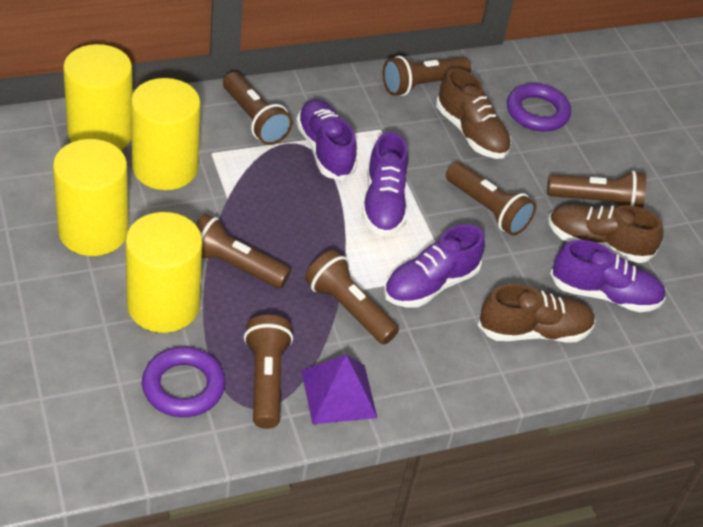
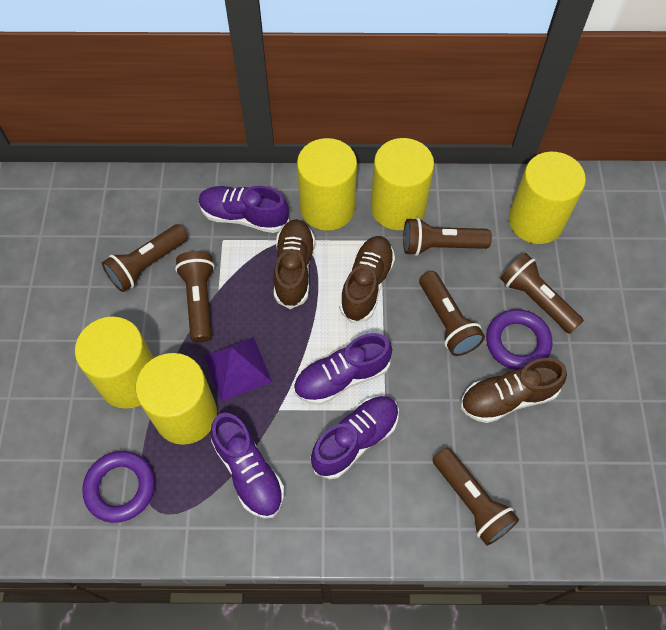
brown flashlight: [195,214,291,288] [223,72,293,145] [244,315,293,429] [305,250,399,344] [383,56,471,96] [446,162,536,236] [547,170,646,208] = 7 -> [102,224,188,292] [175,251,215,343] [403,217,492,256] [419,271,485,356] [432,448,519,546] [500,253,584,334] = 6
yellow cylinder: [53,139,129,256] [63,44,133,150] [125,212,202,333] [131,78,201,190] = 4 -> [75,317,154,409] [136,353,217,445] [297,138,357,231] [371,138,434,230] [509,152,586,244] = 5

